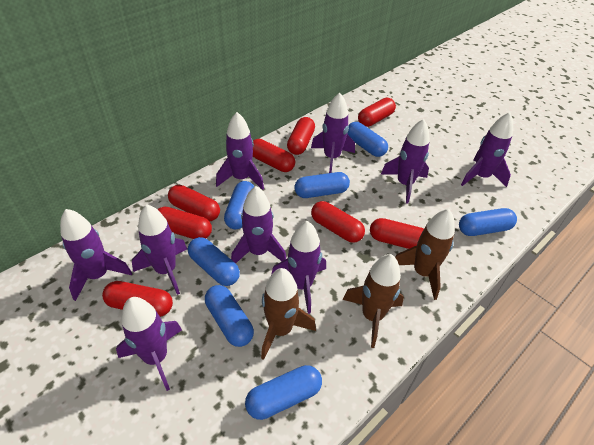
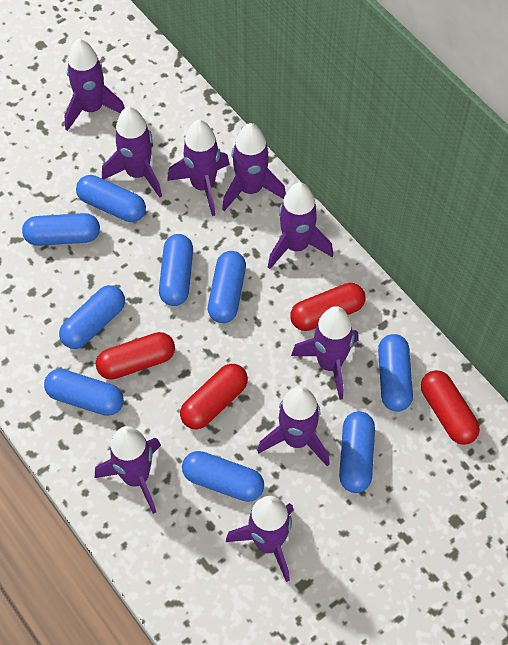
blue capsule: [188,237,240,286] [205,285,254,347] [224,181,255,229] [245,365,322,420] [294,172,350,198] [347,122,388,157] [459,208,517,236] = 7 -> [22,213,100,246] [44,369,124,416] [59,285,125,349] [76,175,146,222] [159,234,193,306] [182,451,264,502] [208,251,246,323] [339,411,375,493] [378,334,413,412] = 9
brown rocket: [261,268,316,360] [343,254,404,348] [395,209,455,300] = 3 -> none = 0
red capsule: [102,281,173,317] [157,207,212,239] [168,185,220,221] [253,139,295,172] [287,117,315,155] [311,201,365,243] [358,98,396,127] [370,218,424,249] = 8 -> [96,332,175,380] [180,364,248,429] [290,283,365,331] [421,370,480,445] = 4

